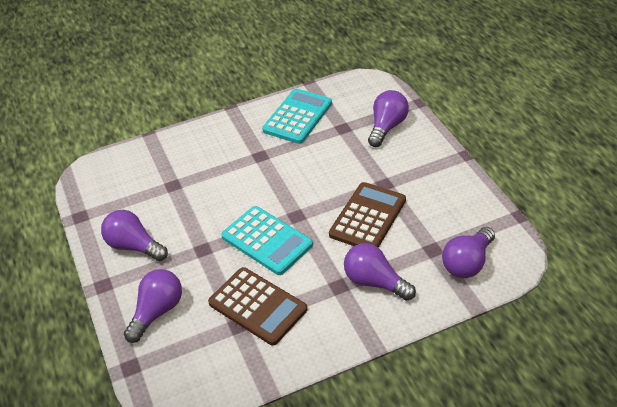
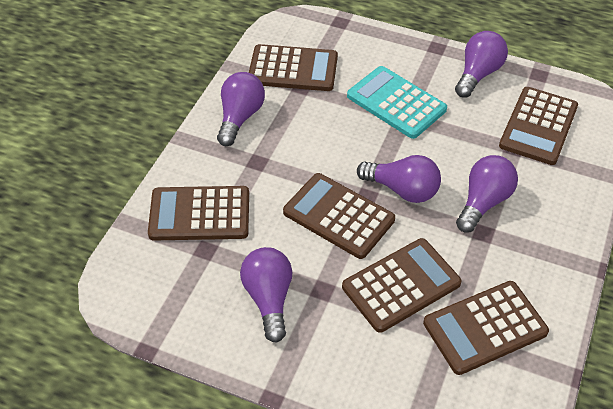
brown calculator: [208,267,307,346] [329,182,406,248] = 2 -> [148,186,249,241] [249,44,338,91] [283,173,395,259] [342,238,462,333] [423,281,549,375] [499,87,578,165] = 6
turquoise calculator: [221,206,313,275] [262,89,332,144] = 2 -> [347,66,447,139] = 1

